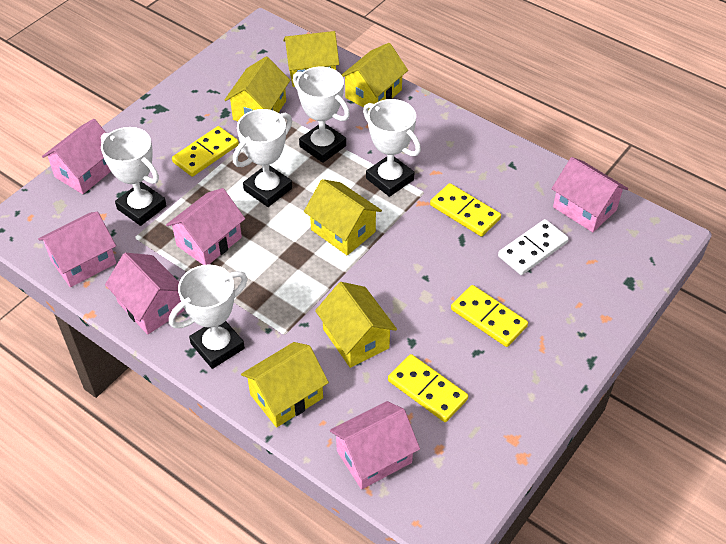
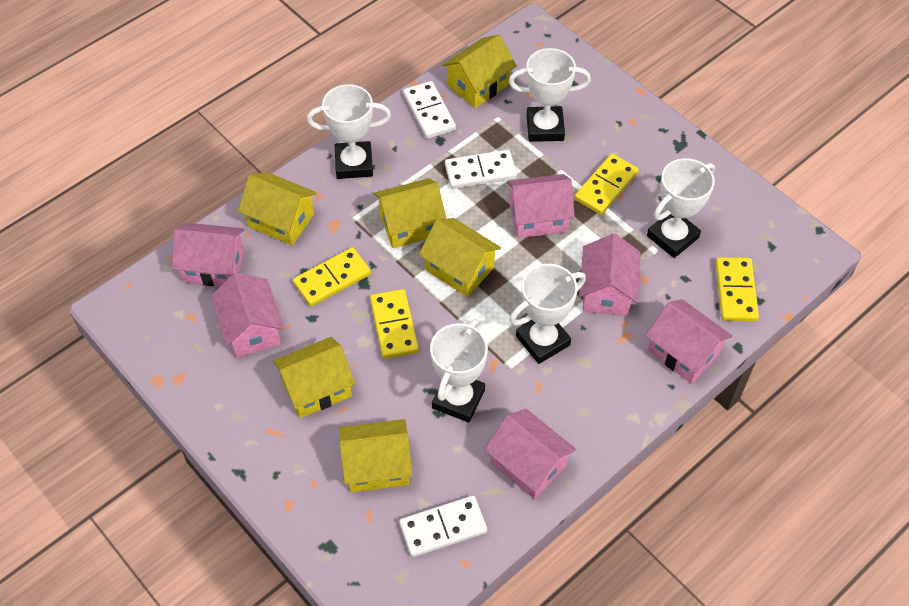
white domino: [498,219,569,275] = 1 -> [399,496,487,557] [403,81,456,139] [445,150,517,189] = 3

